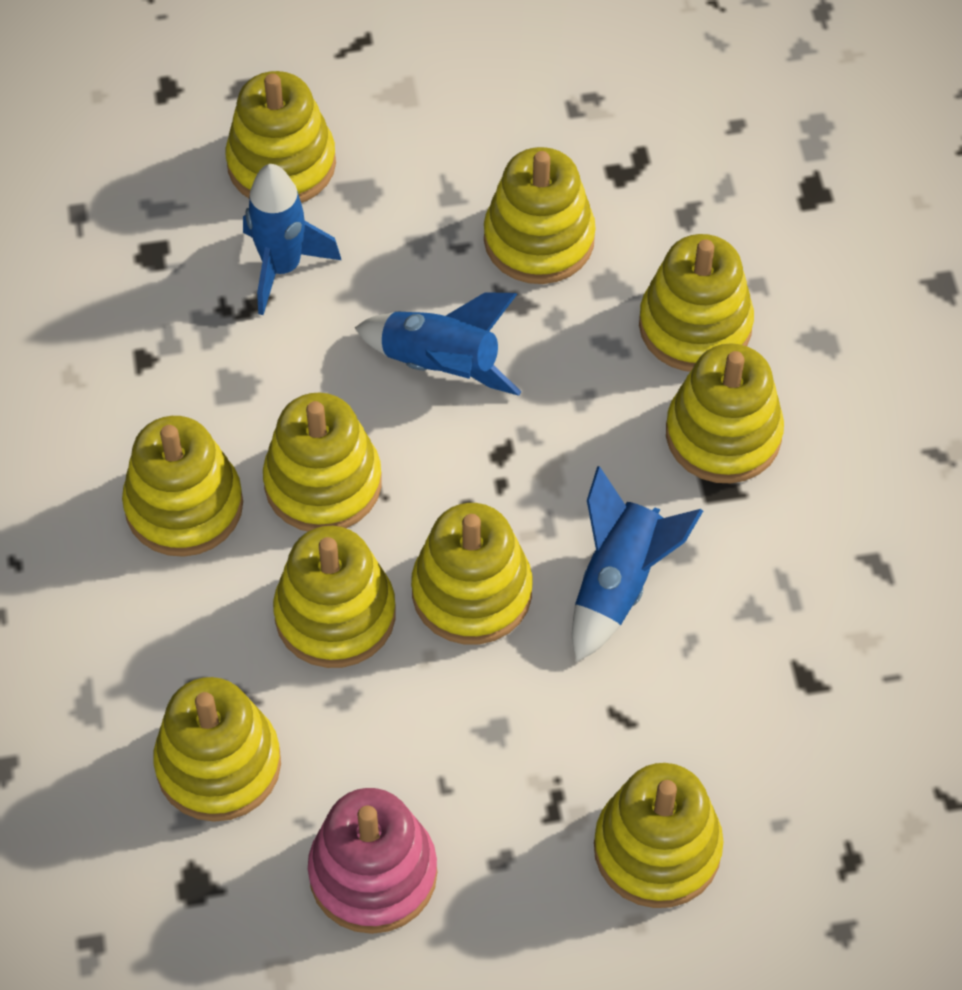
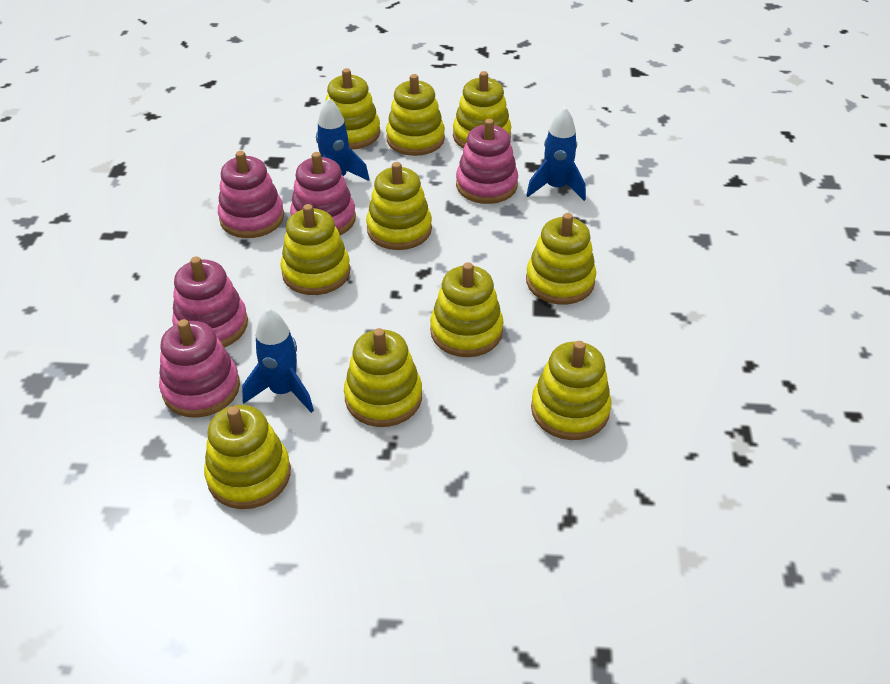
pink stacking toy: [308,788,437,934] = 1 -> [159,319,240,417] [172,256,248,348] [218,151,284,238] [290,152,356,235] [456,119,518,204] = 5

